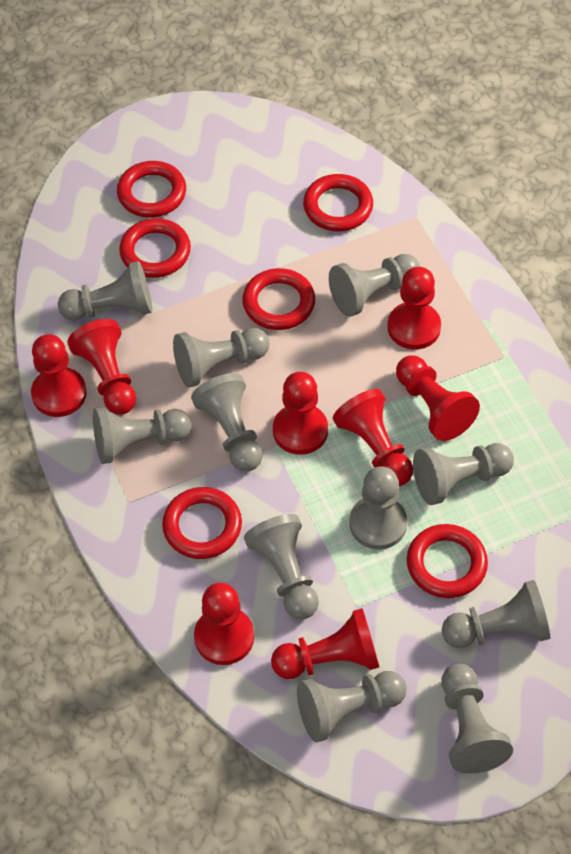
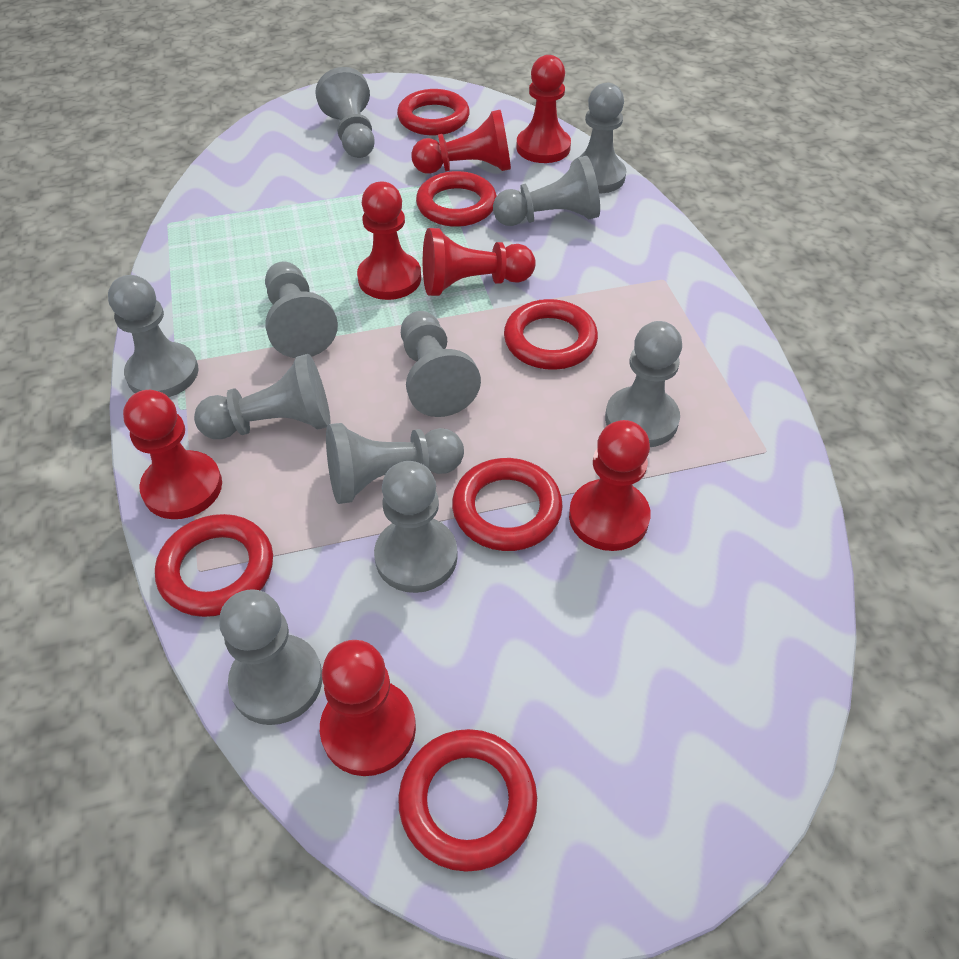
red pawn: [31,334,87,417] [67,319,136,414] [194,582,254,665] [271,608,379,679] [273,372,328,455] [333,389,413,486] [387,267,441,350] [396,356,480,441] = 8 -> [123,390,222,519] [320,640,416,776] [357,182,421,300] [411,110,511,174] [423,228,536,296] [516,55,571,163] [569,420,651,551] = 7

